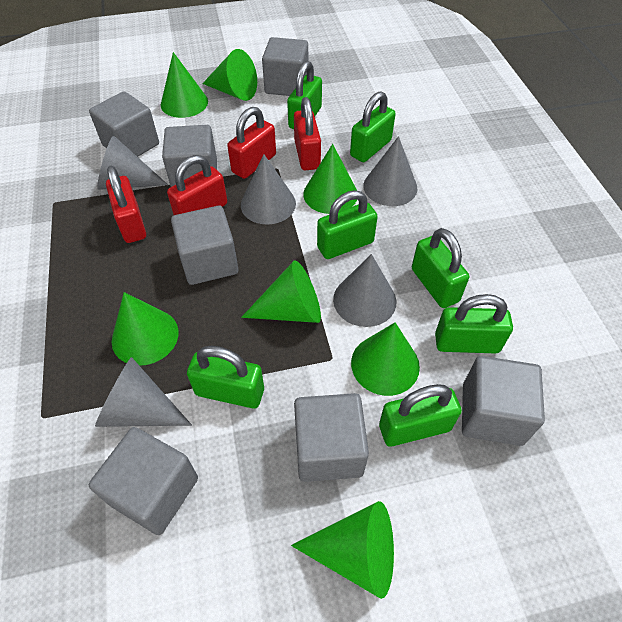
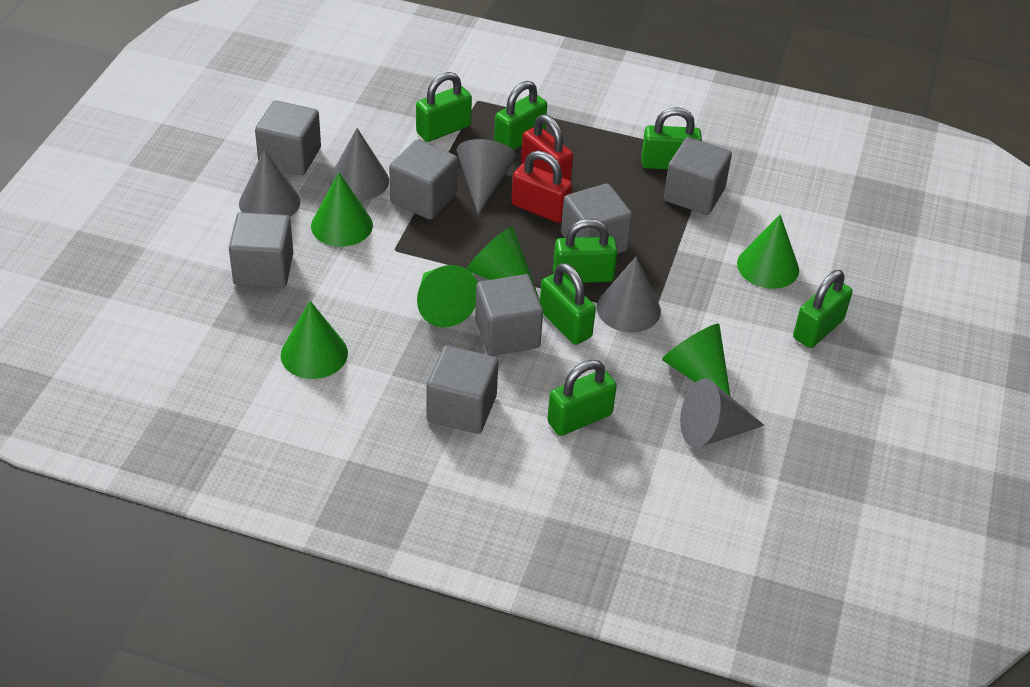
green cone: [112,292,179,366] [161,52,208,118] [202,49,257,101] [241,260,321,323] [291,501,394,599] [303,144,357,214] [351,322,420,396] = 7 -> [281,301,348,379] [311,173,373,247] [417,265,477,327] [467,226,540,301] [662,324,731,397] [737,215,799,289] = 6
red padlock: [106,166,146,243] [167,155,227,215] [227,107,276,179] [294,97,321,170] = 4 -> [511,151,572,223] [521,115,573,181] = 2

